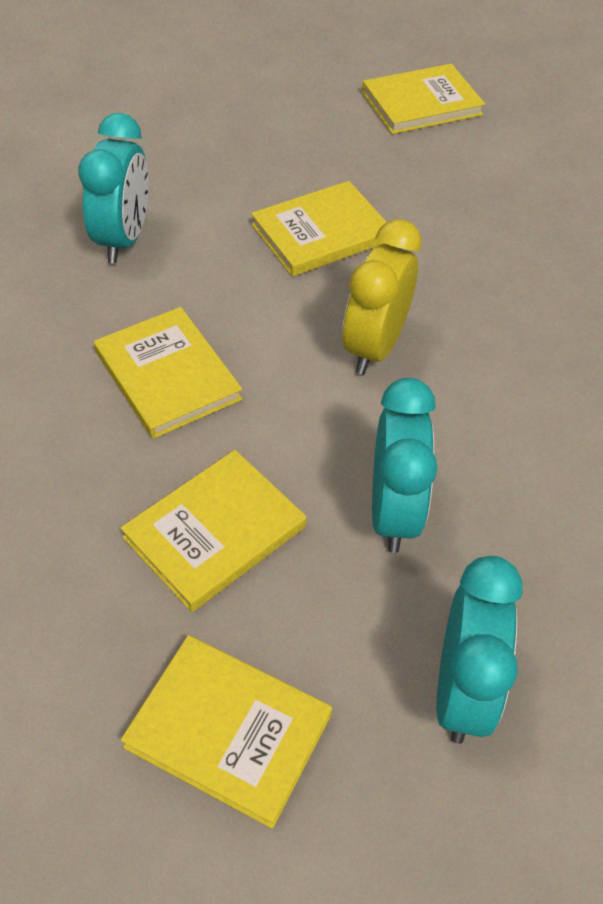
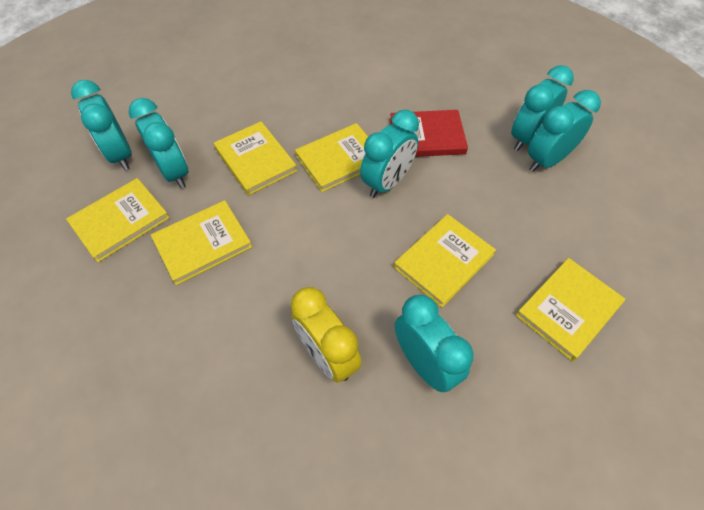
red book: none = 0 -> [390,110,468,157] = 1
turquoise clock: [79,113,149,263] [372,378,437,553] [436,556,523,744] = 3 -> [71,80,132,170] [129,98,188,188] [360,110,419,198] [395,295,473,392] [511,65,574,151] [528,90,601,172] = 6
yellow book: [94,307,242,439] [121,450,306,612] [121,635,332,829] [251,181,386,277] [362,64,485,134] = 5 -> [66,178,170,262] [151,200,252,285] [214,121,297,195] [295,123,368,192] [394,214,496,307] [516,258,625,361] = 6

